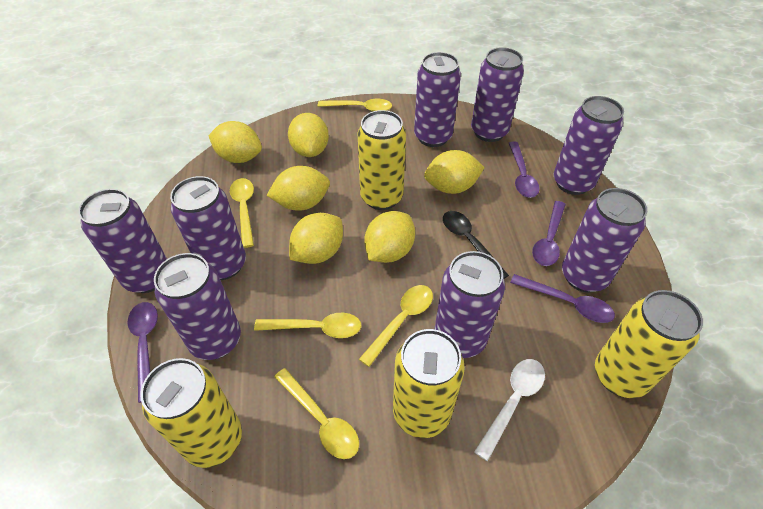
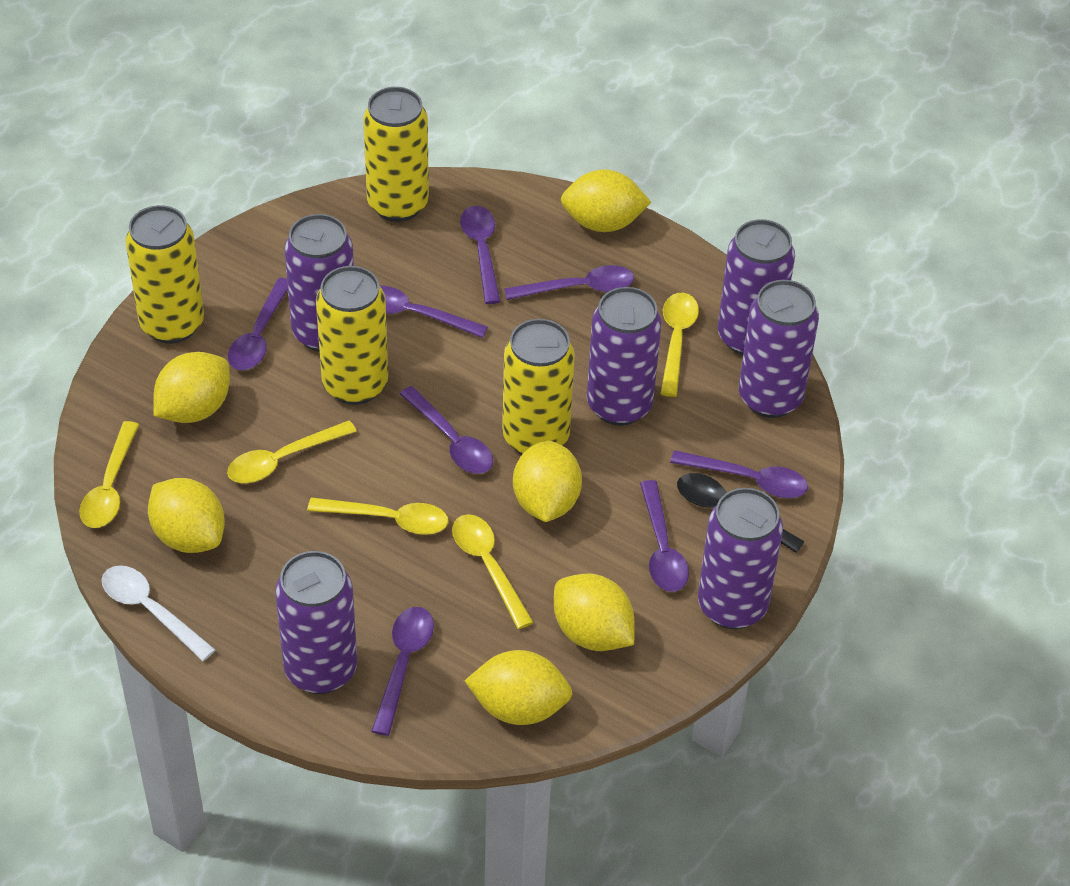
purple can: [78,189,167,293] [154,253,241,360] [170,176,246,280] [414,52,461,147] [435,251,505,358] [471,47,524,142] [554,96,624,195] [562,188,647,292] = 8 -> [275,551,357,694] [285,214,354,352] [587,287,662,426] [698,488,783,629] [717,219,795,356] [739,280,819,418] = 6
purple spoon: [127,302,158,403] [509,142,540,198] [510,274,615,323] [532,201,566,266] = 4 -> [228,278,288,370] [371,607,434,736] [380,286,488,338] [399,386,493,474] [460,206,501,304] [504,265,634,300] [640,480,689,592] [670,450,808,498] = 8

